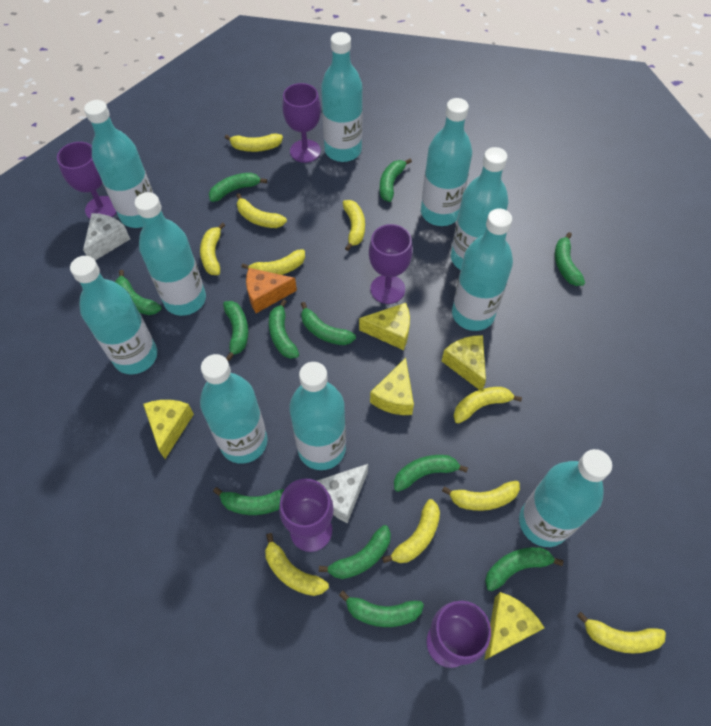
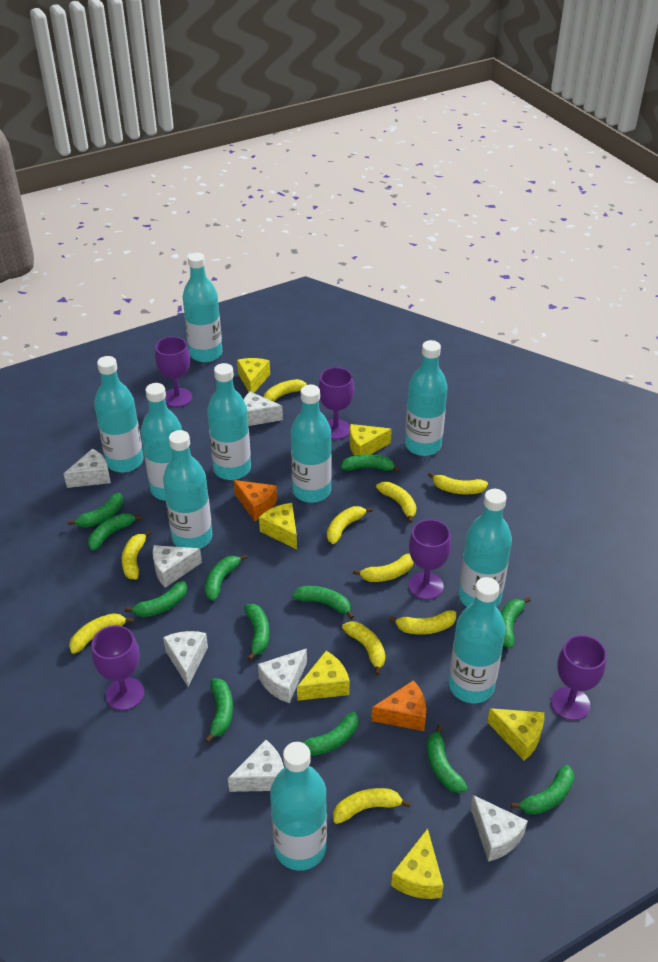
orange cheese: [246,268,297,313] = 1 -> [233,480,277,521] [371,680,426,731] = 2
white cheese: [83,213,130,260] [317,464,368,523] = 2 -> [63,448,111,488] [153,545,202,587] [163,631,208,686] [228,740,284,792] [243,392,283,426] [258,648,307,703] [471,795,528,862] = 7
yellow cheese: [143,400,194,459] [359,303,410,350] [370,358,414,415] [442,335,486,390] [484,592,544,660] = 5 -> [237,358,270,393] [259,503,297,550] [297,651,350,701] [350,424,392,456] [391,828,444,899] [487,708,545,760] = 6

